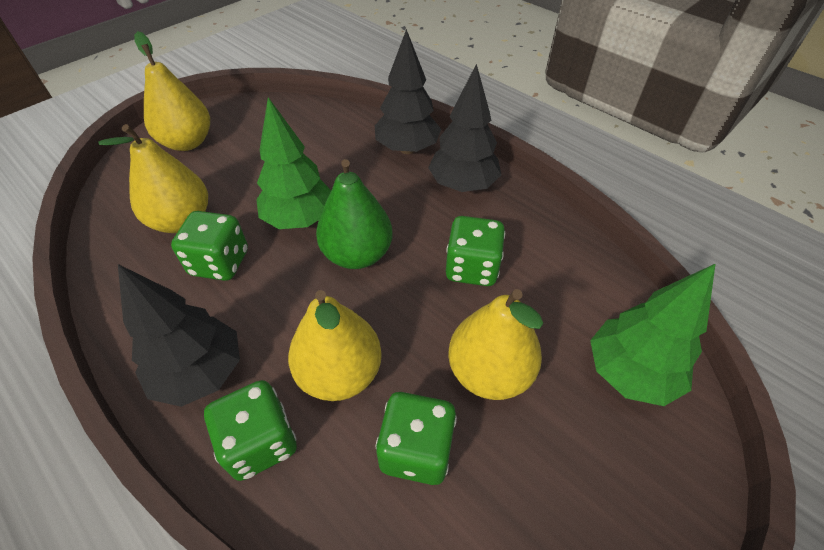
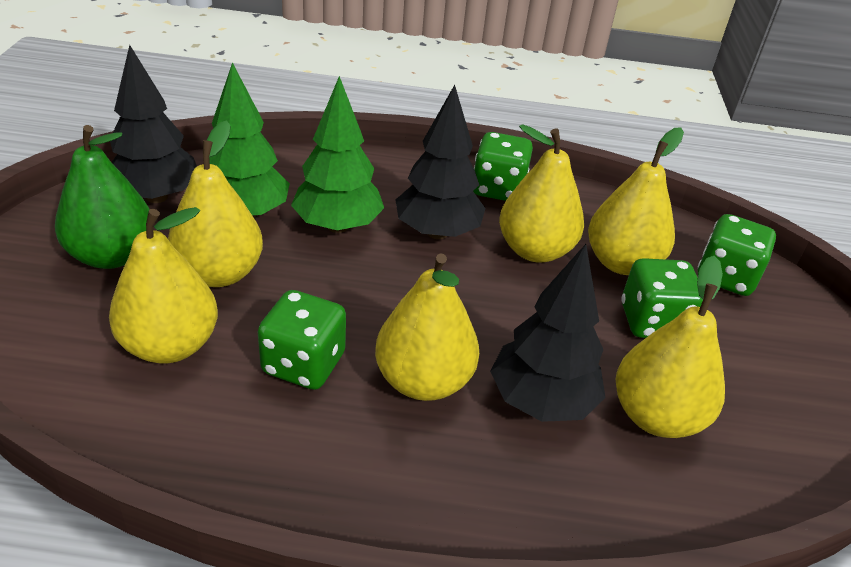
yellow pear: [98,124,208,233] [134,31,210,151] [288,290,382,401] [448,289,543,400] = 4 -> [109,207,218,364] [168,120,263,287] [375,253,479,401] [499,124,584,263] [588,127,684,275] [615,256,725,438] = 6

